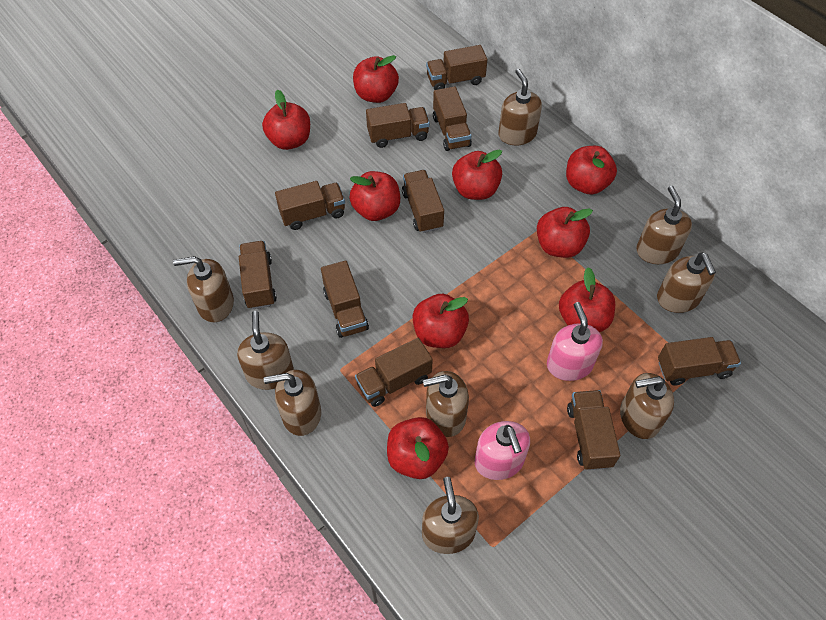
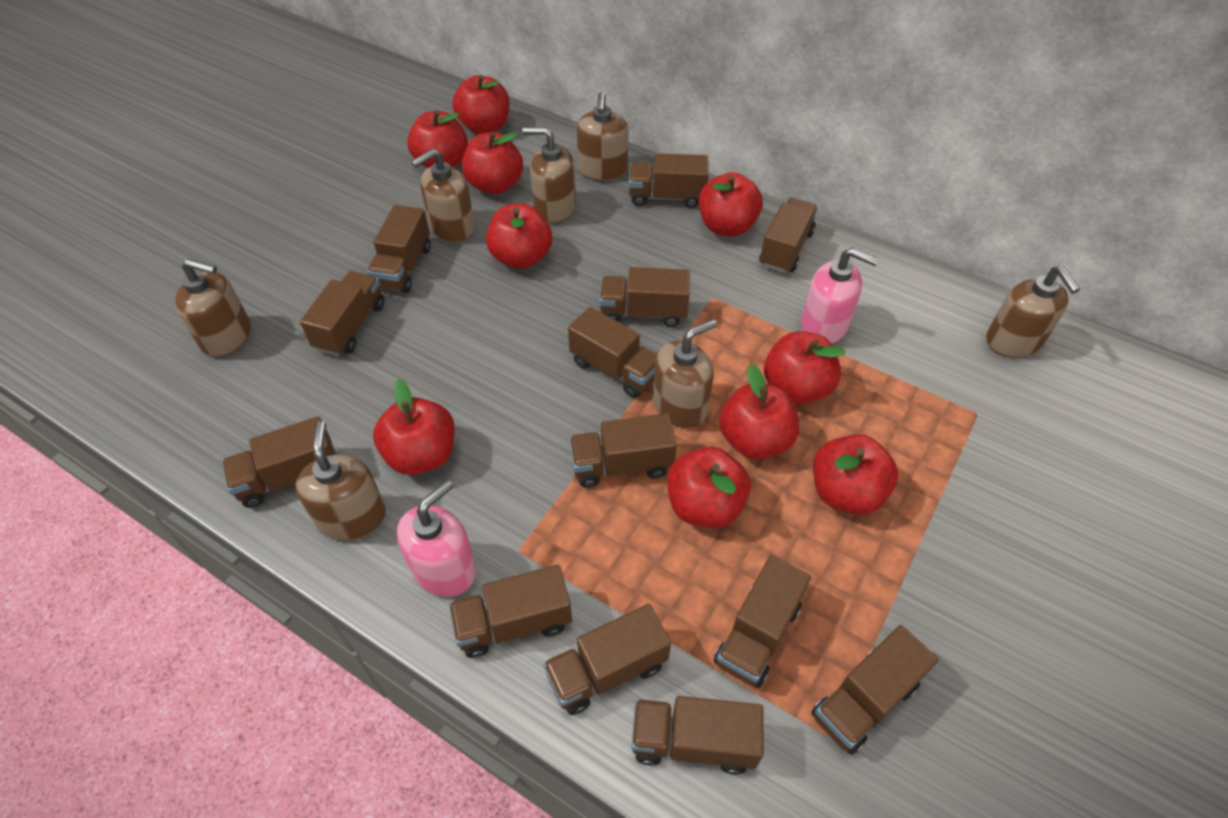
brown soap dispenser: [173,256,234,322] [237,311,294,390] [264,370,321,436] [422,477,479,554] [423,371,469,437] [498,69,542,145] [620,373,674,439] [636,186,692,264] [657,252,716,313] = 9 -> [175,259,251,357] [296,421,386,541] [411,149,475,242] [523,127,576,223] [576,92,628,181] [653,319,717,428] [986,266,1080,358] = 7
brown truck: [239,241,277,309] [275,181,345,230] [321,260,369,338] [355,338,433,407] [366,103,430,148] [402,170,444,233] [426,45,487,90] [433,86,472,151] [567,390,620,470] [658,337,741,386] = 10 -> [222,416,335,508] [300,271,385,356] [367,205,431,293] [449,565,572,658] [543,604,671,715] [568,307,657,398] [569,413,677,488] [599,267,690,327] [629,153,709,208] [631,696,764,775] [714,555,811,688] [759,198,818,273] [811,625,939,755] = 13
red apple: [262,90,310,150] [349,171,400,221] [353,55,399,103] [387,417,449,479] [412,294,469,348] [452,150,502,200] [537,207,593,258] [559,267,615,332] [566,146,617,195] = 9 -> [373,379,455,475] [407,110,468,168] [452,75,509,134] [462,132,523,194] [486,203,552,269] [667,447,751,528] [699,172,763,236] [719,364,799,459] [764,331,846,404] [813,434,898,515] = 10

